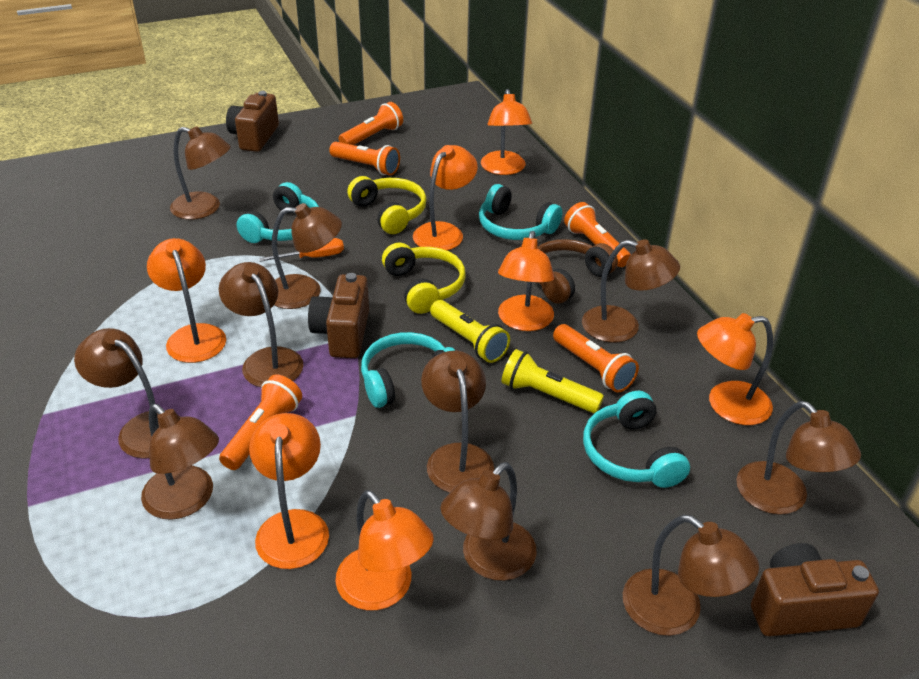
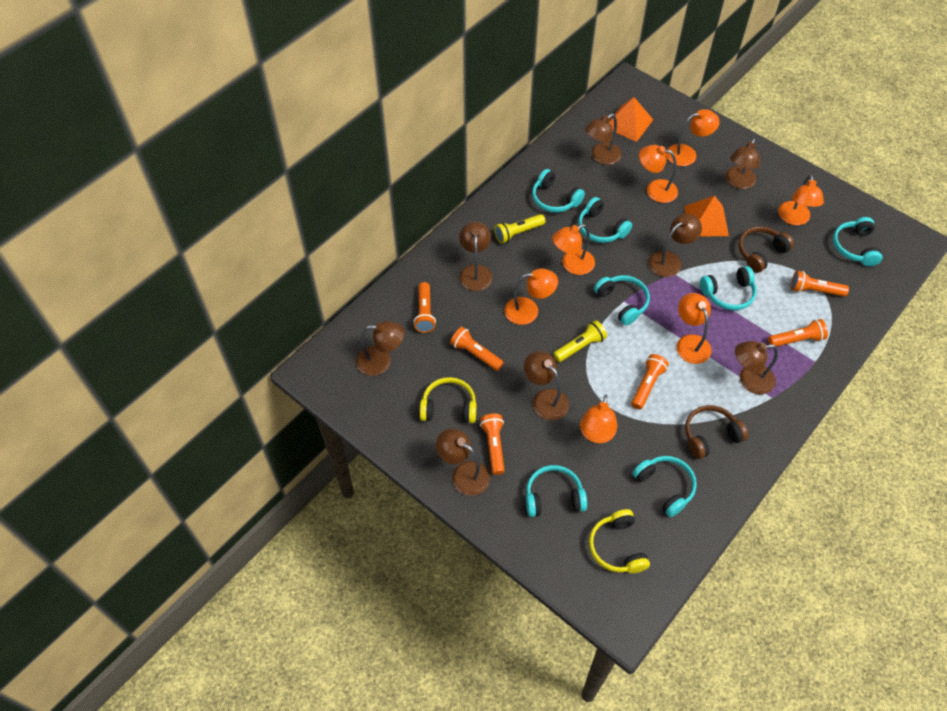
brown camera: [226,91,279,152] [308,273,369,358] [751,543,879,637] = 3 -> none = 0
brown headphones: [537,239,618,304] = 1 -> [685,405,748,459] [738,226,794,273] = 2
brown lamp: [74,328,180,459] [141,404,219,520] [170,126,231,220] [219,262,304,387] [272,203,342,309] [421,351,494,493] [440,462,536,581] [582,239,680,343] [623,515,759,636] [736,401,861,515] = 10 -> [356,321,404,376] [436,428,490,496] [459,222,492,291] [524,351,569,420] [585,114,622,165] [649,214,702,277] [725,138,760,189] [735,341,778,394] = 8
orange flashlight: [219,374,302,470] [329,142,400,176] [339,102,403,145] [553,324,639,393] [564,202,631,267] = 5 -> [414,282,436,333] [450,327,504,371] [480,413,505,475] [631,354,669,409] [768,319,828,347] [791,271,849,297] = 6
orange pyramid: none = 0 -> [609,97,653,142] [684,196,729,236] = 2
orange screwdriver: [259,238,344,262] = 1 -> none = 0
turquoise headphones: [237,182,319,243] [361,332,456,408] [479,184,562,240] [583,391,690,488] = 4 -> [526,465,587,517] [532,169,585,213] [578,197,632,243] [594,275,650,326] [632,456,697,517] [700,266,757,310] [833,217,882,266] = 7

